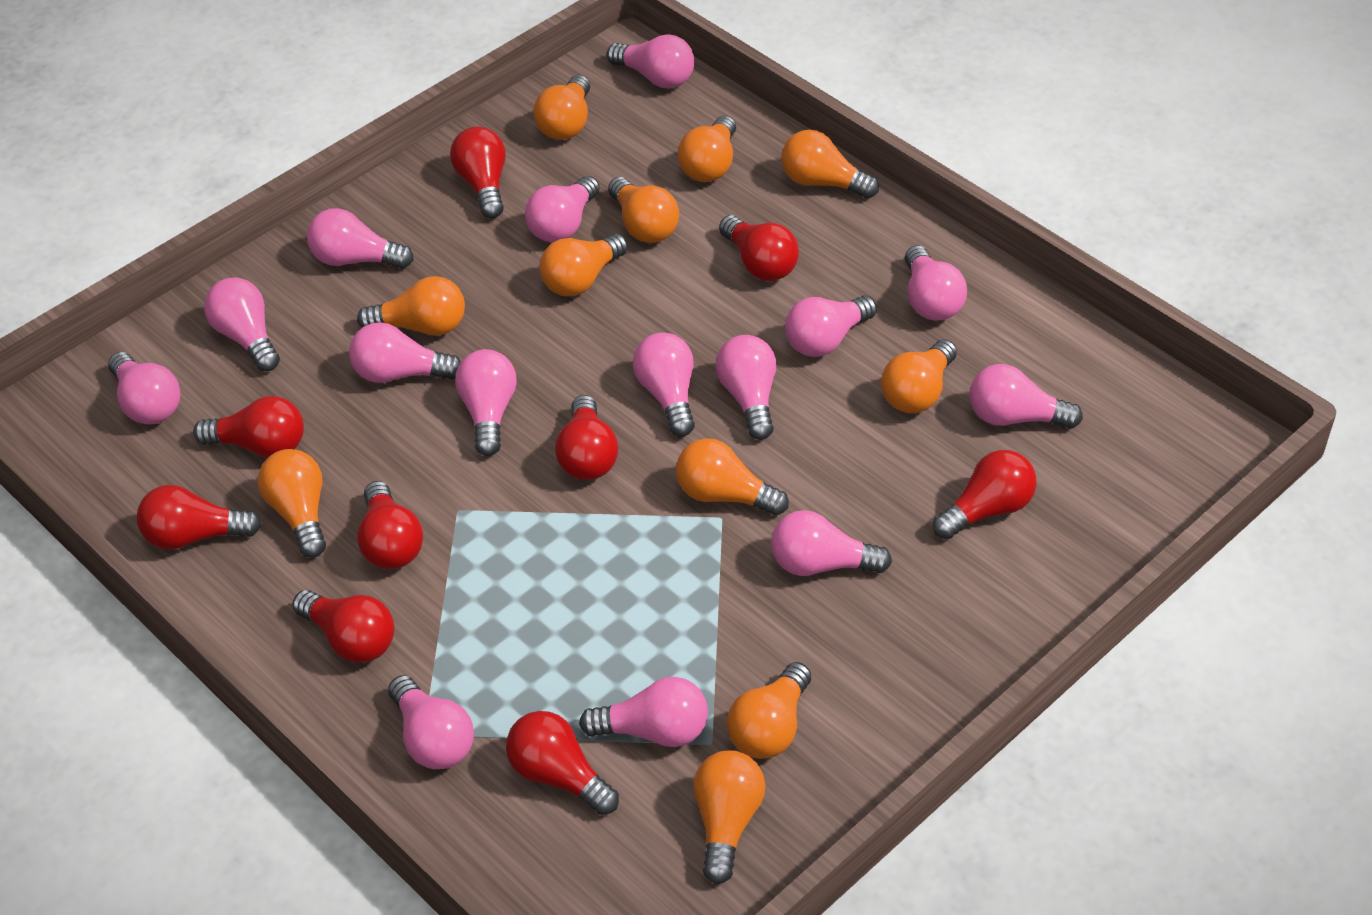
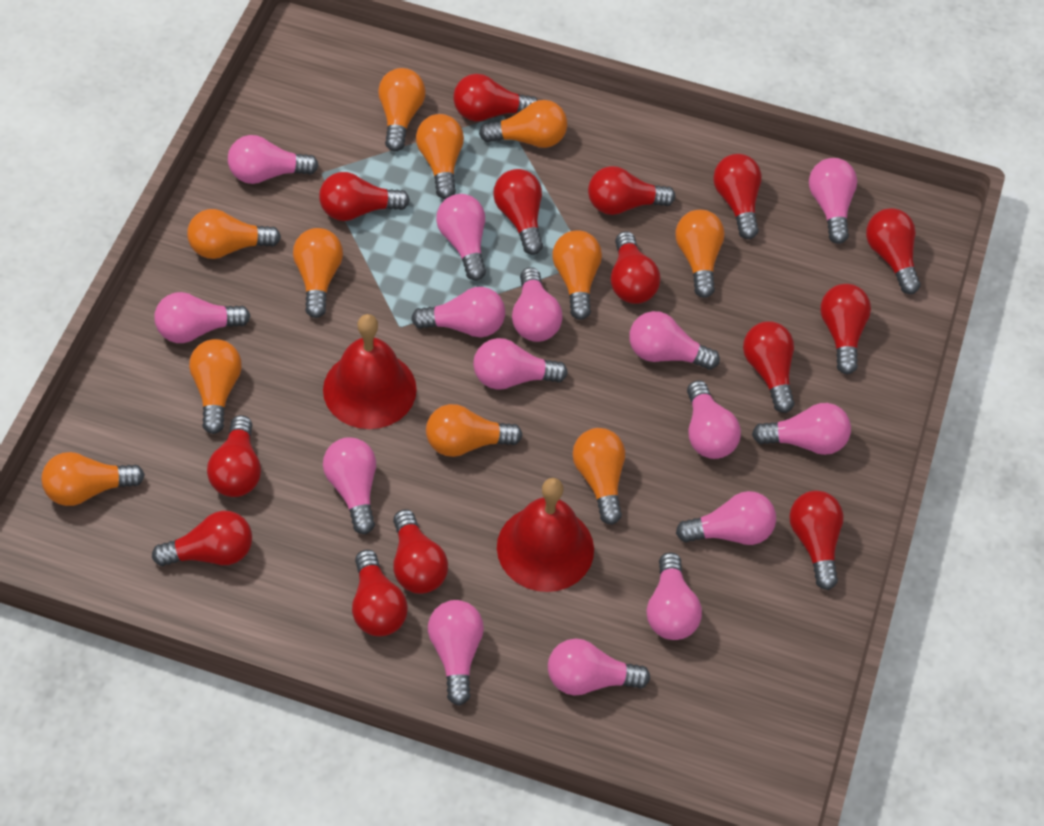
red bell: none = 0 -> [323,314,417,429] [497,478,594,592] = 2
red light bulb: [137,485,262,550] [193,396,304,458] [292,590,395,663] [357,481,423,569] [450,127,506,218] [506,711,619,815] [555,395,618,480] [719,215,799,281] [933,450,1036,539] = 9 -> [152,511,252,566] [207,415,261,497] [319,172,410,221] [352,550,408,636] [393,509,448,594] [453,74,538,121] [493,169,543,255] [588,166,675,215] [611,231,661,304] [713,154,762,239] [743,322,794,413] [789,491,844,590] [820,284,871,374] [866,208,921,294] = 14

